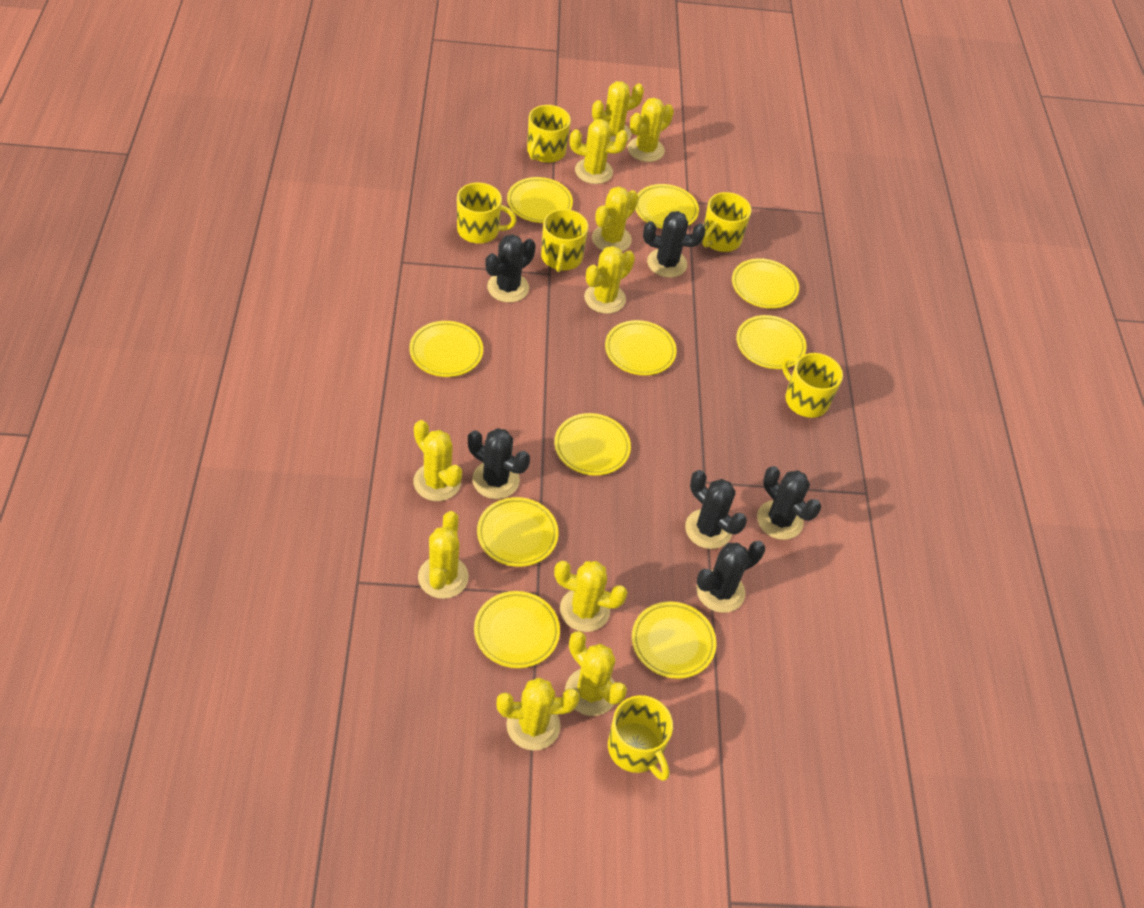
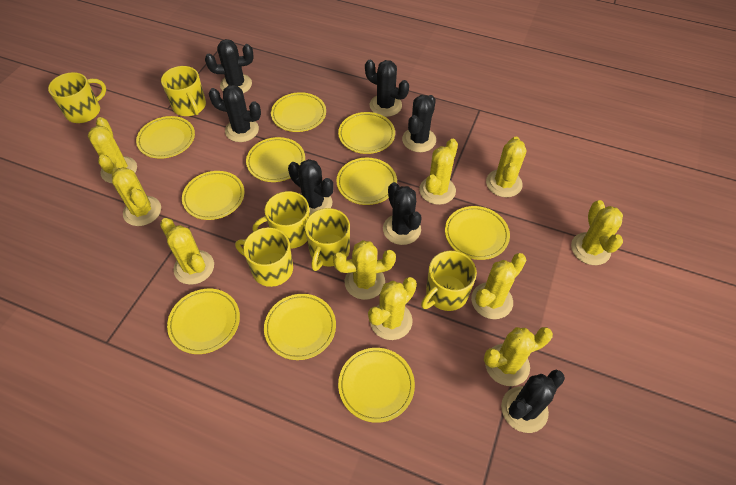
black cactus: [468,428,530,499] [485,234,536,303] [643,211,706,278] [685,470,747,549] [696,541,765,613] [757,466,821,540] = 6 -> [205,39,254,93] [208,85,261,142] [288,159,334,215] [365,60,409,117] [383,182,422,245] [402,95,436,152] [501,370,565,433] = 7

